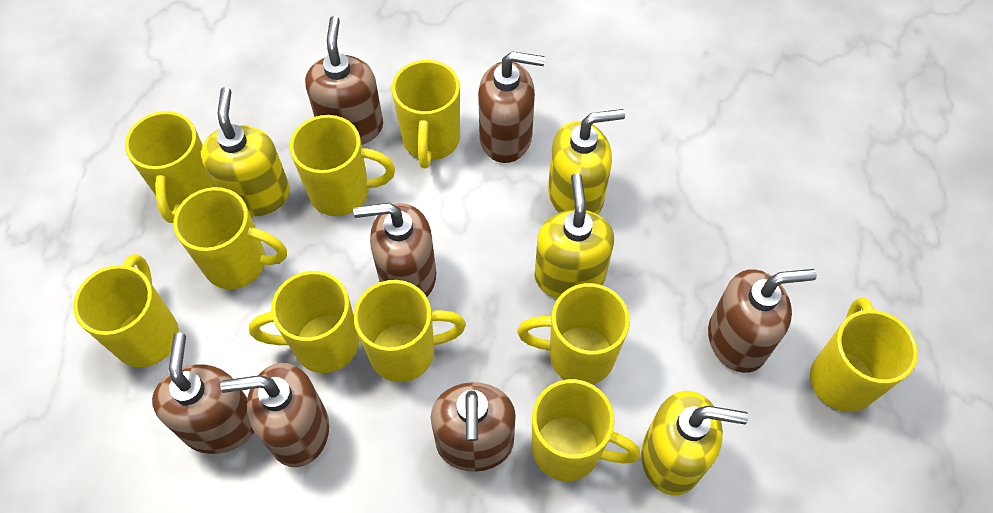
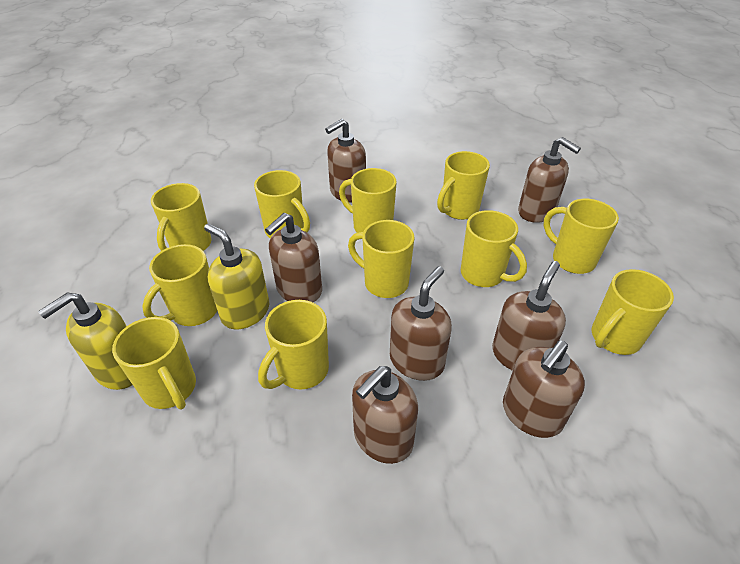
yellow mug: [73,254,179,367] [125,111,215,223] [174,187,287,289] [249,271,359,373] [290,115,395,216] [353,280,466,382] [392,60,460,168] [517,283,630,384] [532,379,641,481] [810,297,918,412] = 10 -> [112,317,196,409] [142,244,217,326] [151,183,211,251] [254,170,310,238] [258,300,329,389] [339,168,397,233] [348,220,414,298] [437,151,490,220] [461,210,527,287] [543,199,619,274] [592,269,674,355] = 11
yellow soap dispenser: [201,87,290,217] [535,173,614,299] [548,109,625,215] [641,391,748,495] = 4 -> [38,292,132,390] [204,224,269,329] = 2

